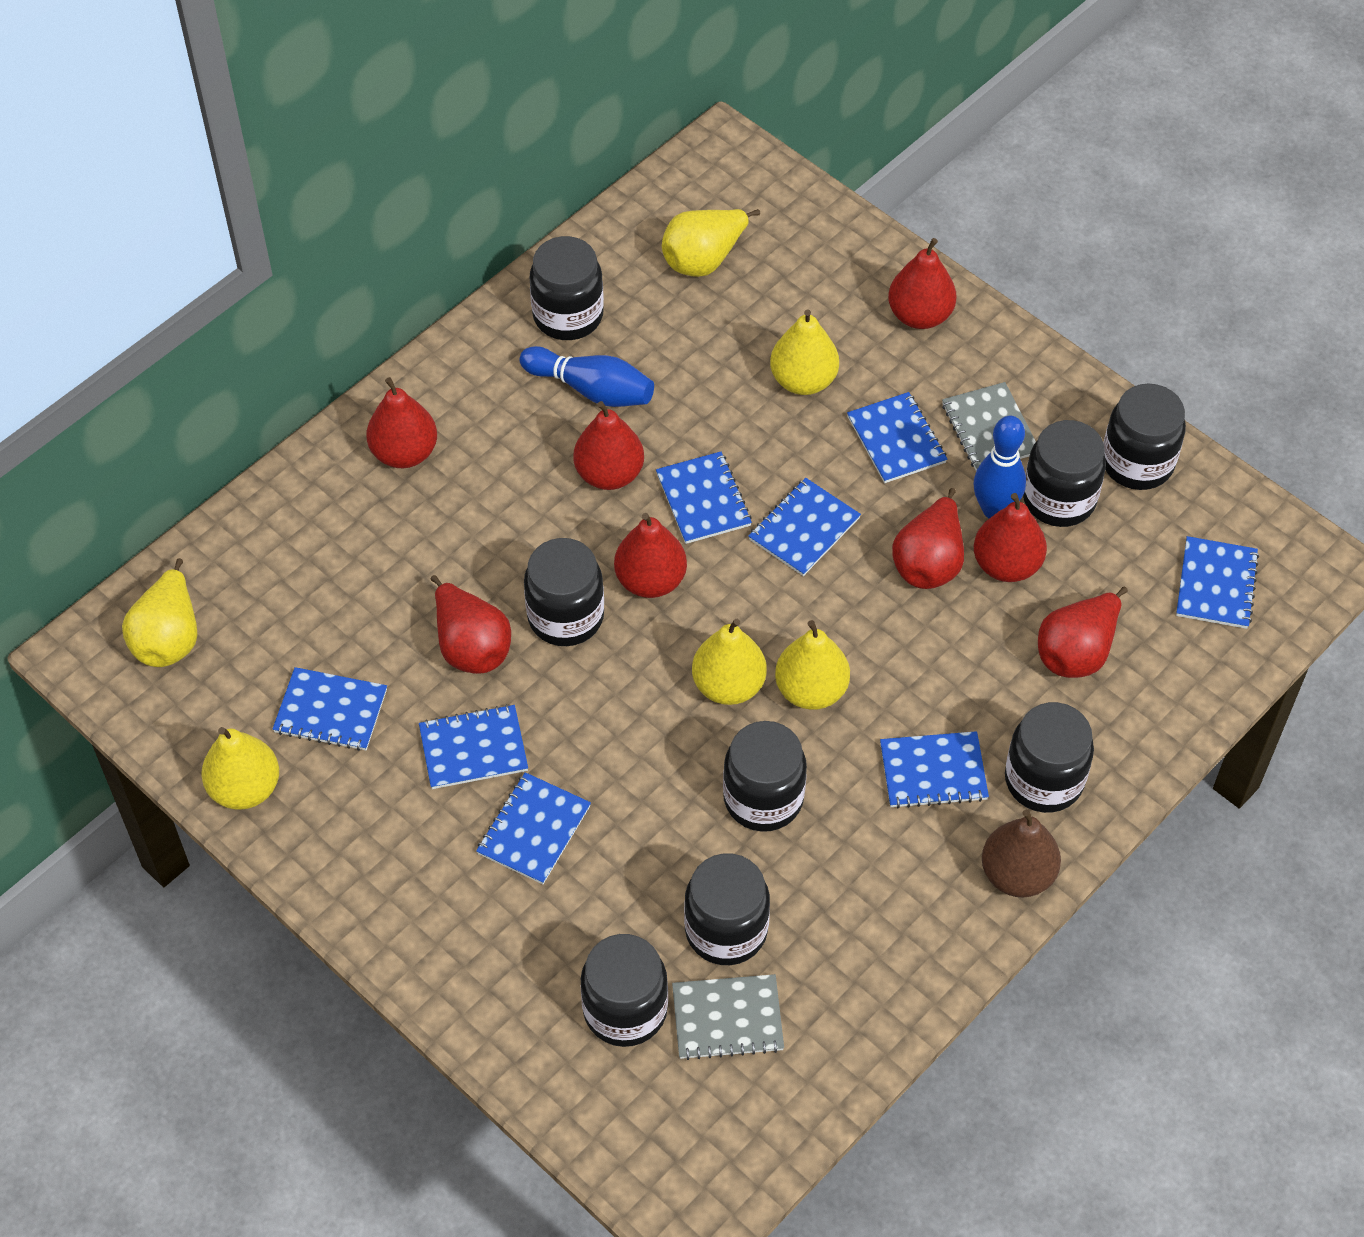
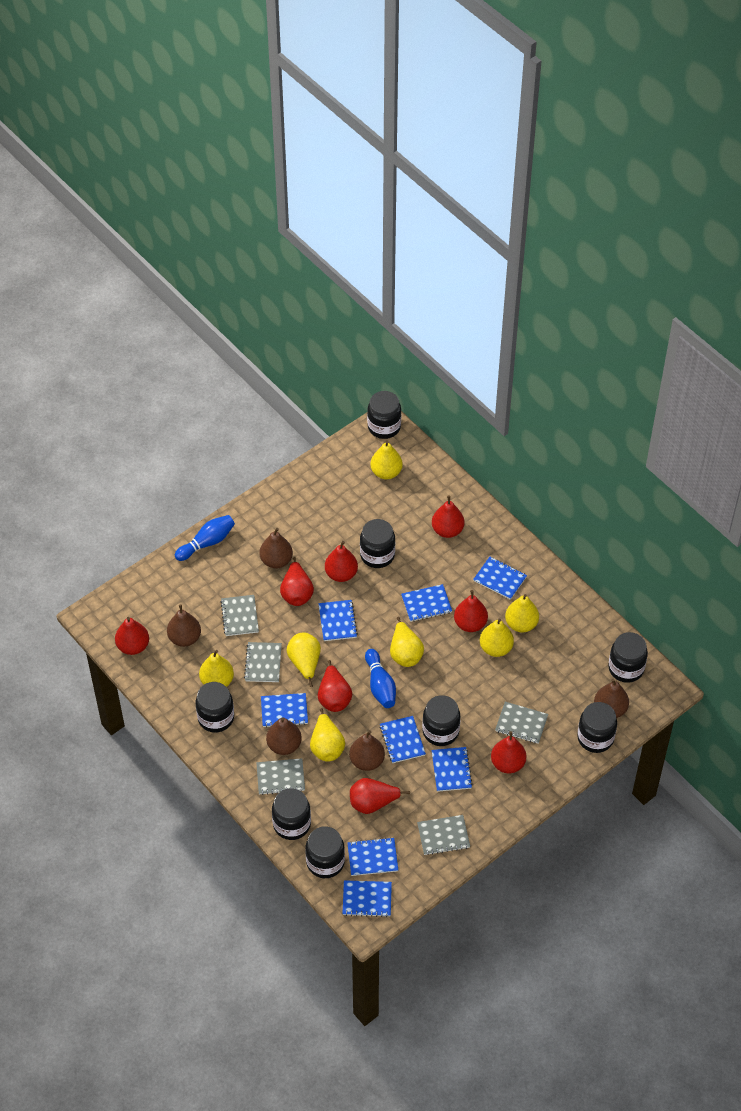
brown pear: [982,810,1061,898] = 1 -> [167,604,201,647] [260,528,293,569] [266,717,302,755] [349,730,385,771] [594,679,629,718] = 5
grey notebook: [672,974,784,1060] [942,382,1036,471] = 2 -> [221,595,259,636] [244,642,282,682] [256,758,305,795] [417,815,470,855] [495,702,548,744] = 5
yellow pear: [122,558,198,667] [201,727,279,810] [662,209,760,277] [692,619,767,705] [770,309,839,395] [775,620,850,710] = 6 -> [199,650,234,687] [286,632,321,687] [310,708,345,762] [370,441,403,479] [390,617,424,667] [480,619,514,657] [505,594,539,632] = 7

